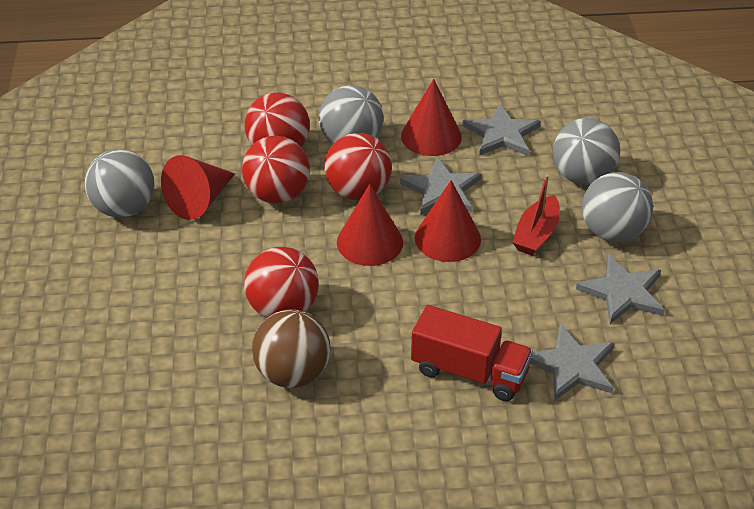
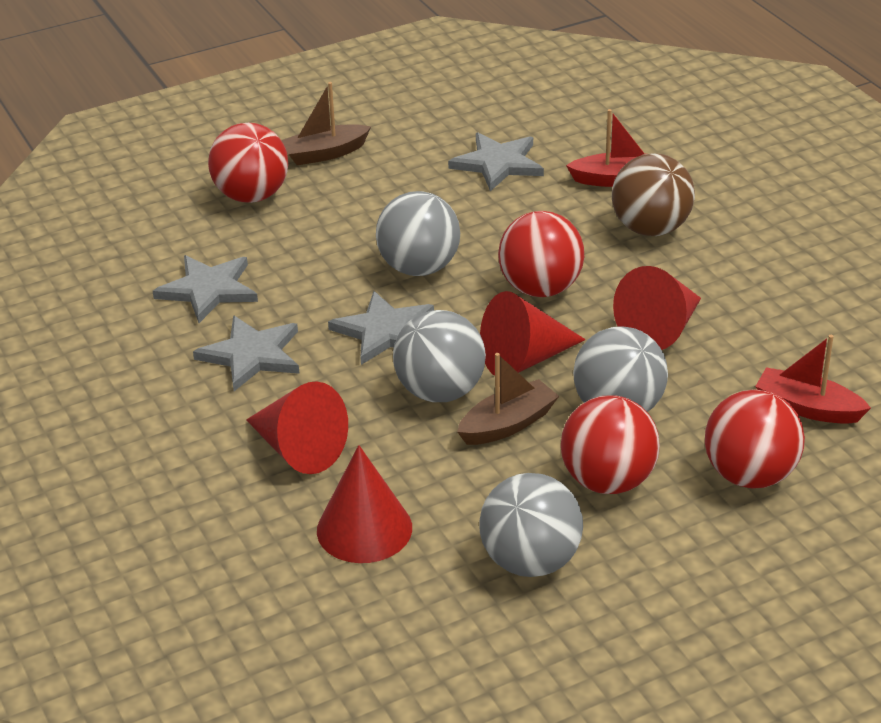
brown boat: none = 0 -> [281,82,371,165] [457,353,559,445] = 2
red boat: [512,174,560,256] = 1 -> [566,109,645,187] [755,335,871,424] = 2
red truck: [411,305,533,401] = 1 -> none = 0

